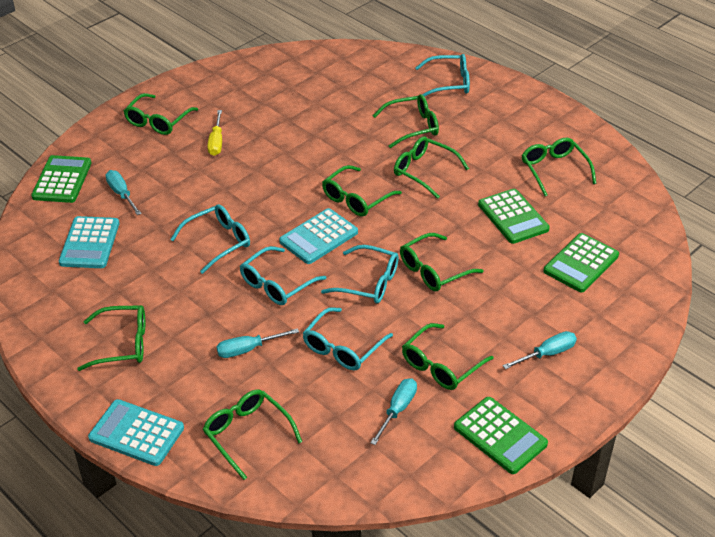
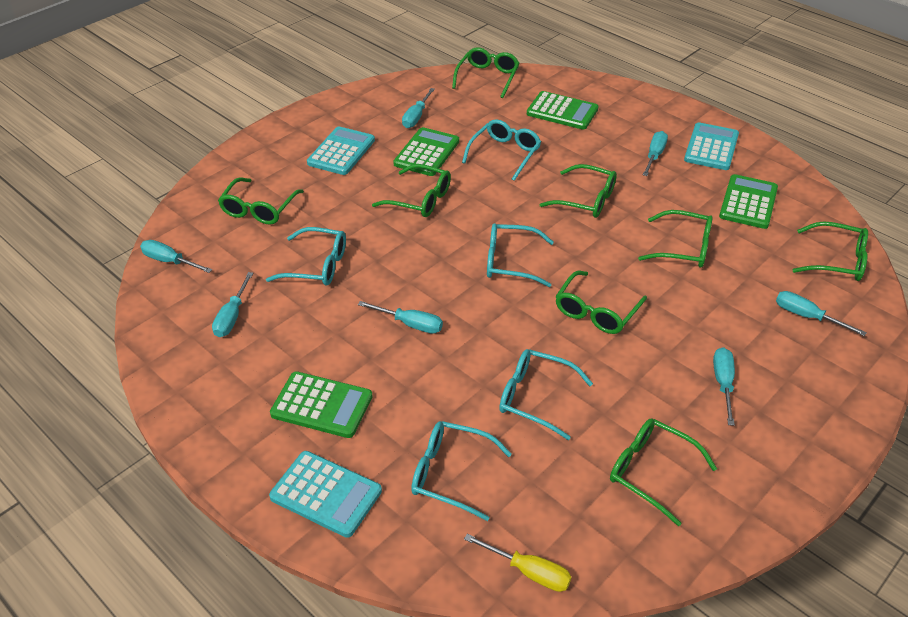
green glasses: [77,305,145,371] [124,93,198,135] [203,389,302,480] [322,165,402,217] [373,94,439,148] [394,136,469,199] [400,233,483,291] [402,323,494,390] [522,137,596,197] = 9 -> [218,178,304,225] [372,164,451,217] [452,47,519,98] [540,164,617,218] [555,271,647,334] [610,418,717,526] [638,210,713,268] [793,221,868,281] = 8
turquoise screwdriver: [106,170,142,215] [216,328,299,358] [370,378,417,445] [503,331,577,369] = 4 -> [140,240,212,273] [212,272,253,337] [358,301,443,334] [402,88,435,128] [643,131,668,176] [713,347,735,426] [776,291,867,336] = 7

